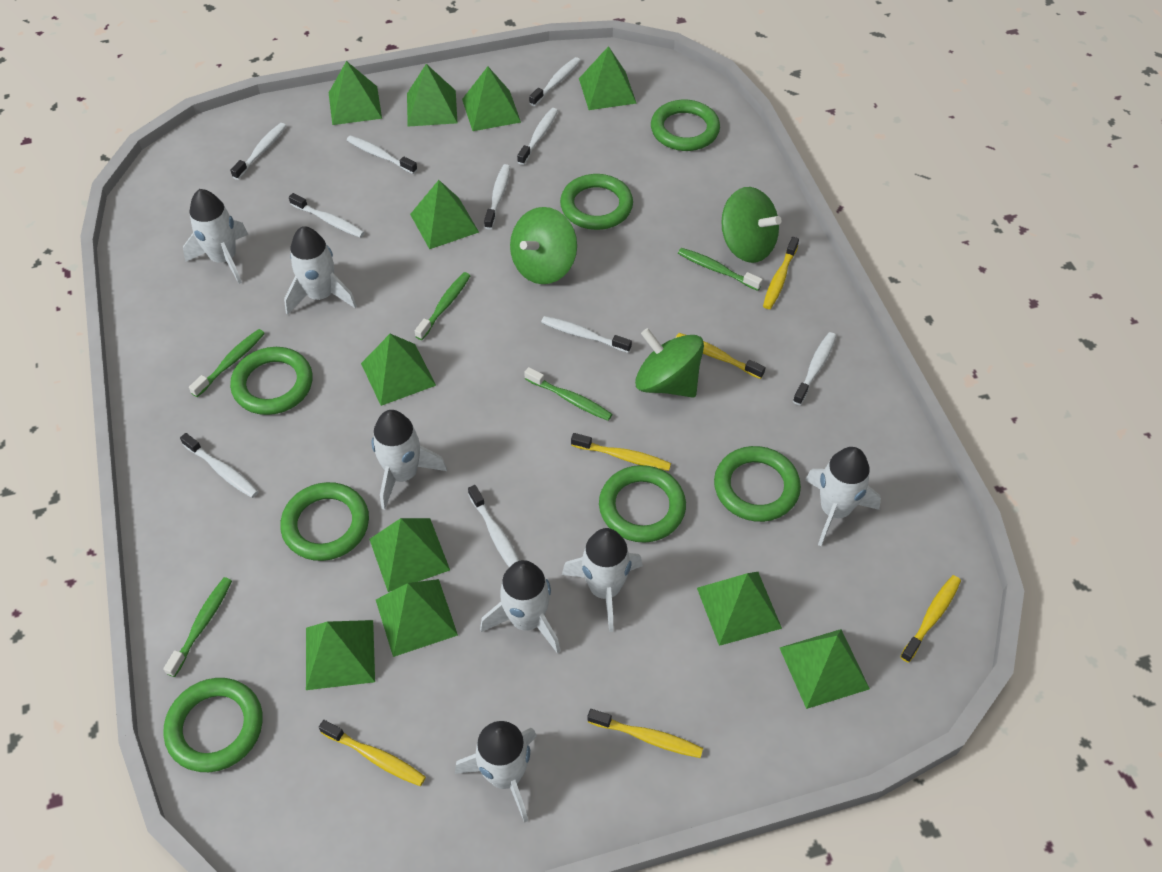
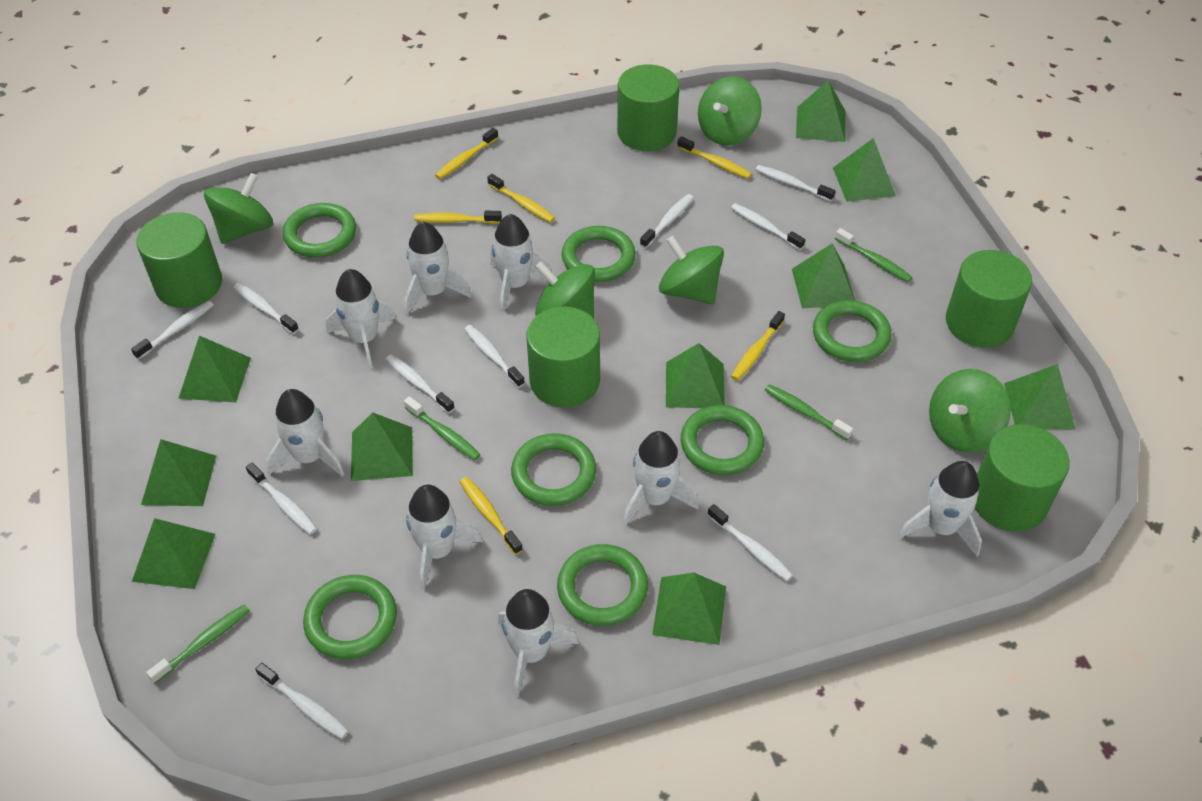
green cylinder: none = 0 -> [136,212,222,308] [527,307,600,407] [617,64,679,151] [946,250,1032,348] [975,424,1070,532] = 5
green pyramid: [306,620,375,690] [329,61,382,125] [361,334,436,406] [369,518,450,592] [376,579,458,657] [407,64,457,127] [410,180,479,249] [462,67,521,131] [579,46,637,110] [697,572,782,646] [780,629,870,709] = 11 -> [132,518,216,589] [141,439,216,506] [179,336,251,402] [351,412,413,481] [652,573,726,645] [666,343,725,408] [792,243,855,309] [796,80,845,142] [833,138,896,202] [1004,364,1076,430] = 10
green spinning top: [510,207,577,284] [635,328,704,398] [721,187,782,263] = 3 -> [204,173,273,244] [535,262,595,318] [659,236,724,304] [698,76,762,145] [929,369,1011,453] = 5
green toothbrush: [163,577,232,677] [189,329,265,397] [415,272,470,340] [524,367,613,421] [678,248,763,291] = 5 -> [146,604,250,684] [404,396,481,460] [765,384,853,440] [835,228,912,282] = 4
white rocket: [183,189,248,284] [284,226,357,315] [372,410,447,510] [455,721,537,823] [480,560,560,654] [562,528,642,632] [805,447,881,546] = 7 -> [266,389,345,477] [326,269,396,369] [404,222,472,315] [406,485,483,590] [490,214,552,312] [498,589,579,697] [623,431,699,526] [898,461,982,556] = 8

